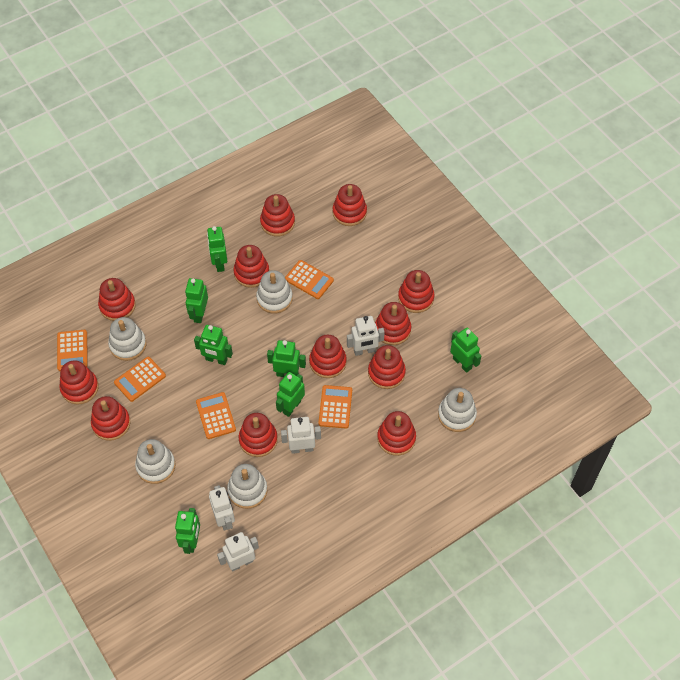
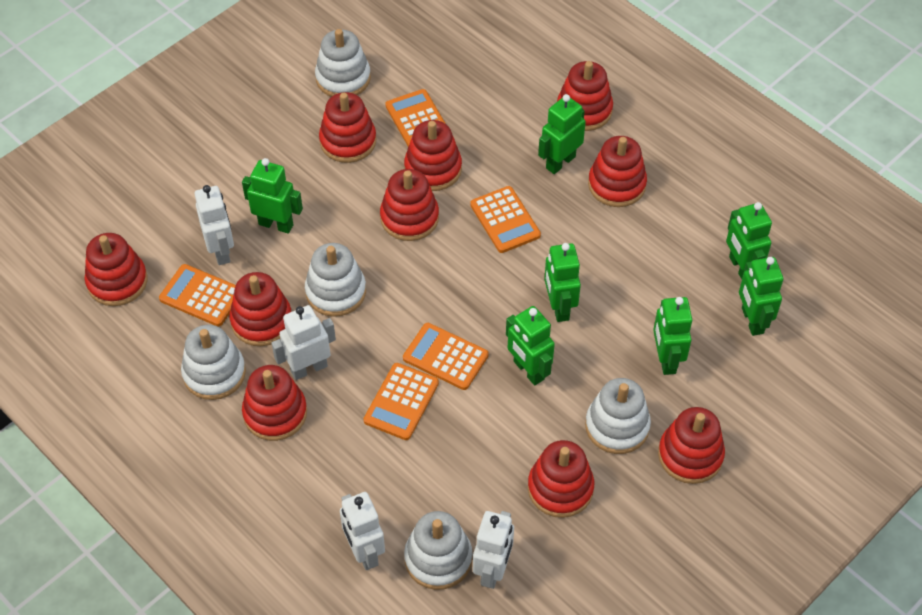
red stacking toy: [59,360,99,405] [91,396,130,441] [98,278,136,321] [233,245,269,288] [239,413,278,457] [260,194,295,237] [309,335,347,378] [333,184,367,226] [368,345,406,389] [375,302,411,345] [377,411,416,456] [398,270,434,313] = 12 -> [85,233,147,306] [230,272,292,346] [242,365,307,441] [319,92,376,163] [380,169,439,241] [404,120,462,191] [528,440,594,518] [557,61,613,131] [588,136,647,207] [658,407,725,484] = 10

